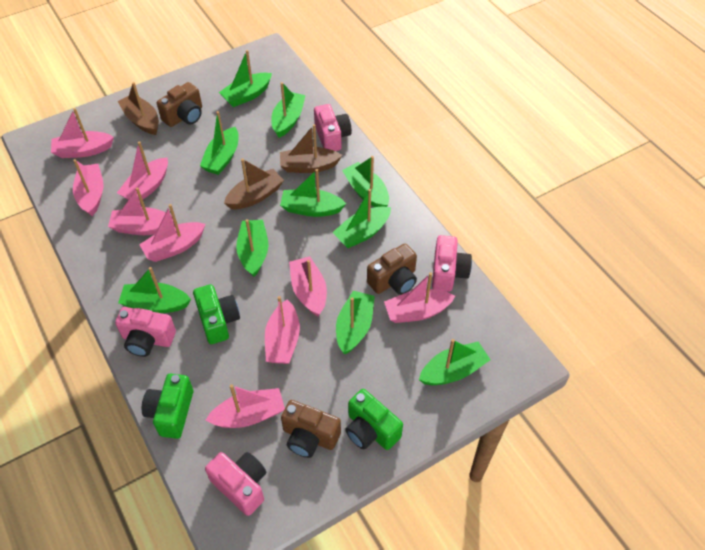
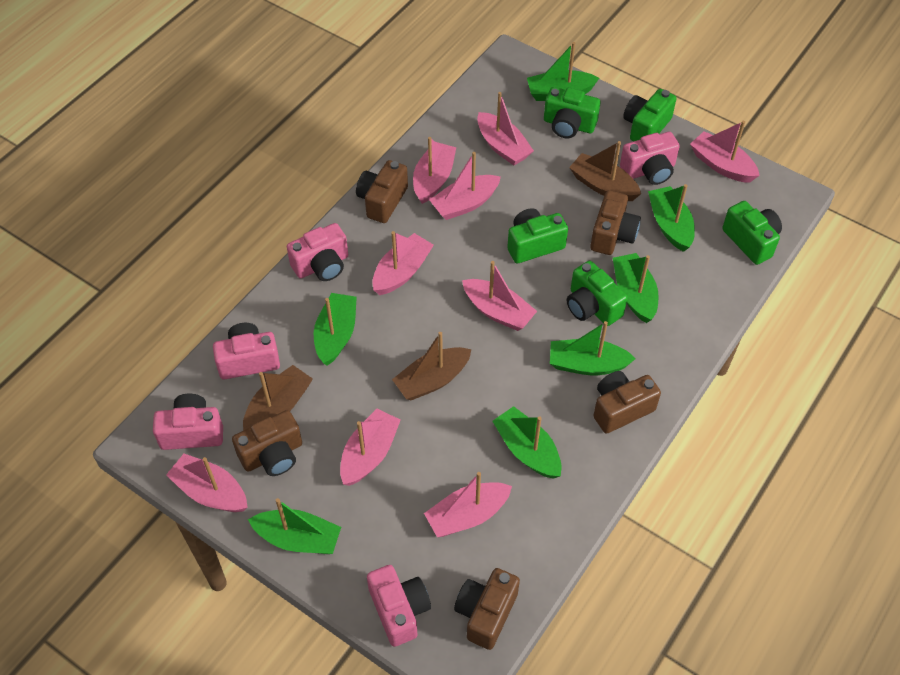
brown camera: [157,82,202,127] [281,400,341,458] [367,244,417,295] = 3 -> [232,410,302,476] [356,160,408,223] [454,568,520,650] [590,190,641,255] [593,371,661,434] = 5
green boat: [118,267,191,313] [200,111,238,175] [219,50,272,107] [236,219,268,277] [271,82,306,138] [280,169,346,217] [332,189,391,248] [336,291,375,354] [342,156,389,207] [419,339,490,385] = 10 -> [248,498,341,554] [314,293,357,366] [492,406,562,479] [527,42,599,101] [550,321,636,375] [613,253,659,323] [648,184,695,252] = 7
green camera: [142,374,193,439] [193,284,240,344] [345,389,403,450] = 3 -> [507,208,568,263] [544,87,601,138] [567,261,628,326] [623,89,677,141] [722,201,782,265] = 5
pink camera: [115,307,176,357] [205,452,266,516] [314,104,352,151] [432,235,472,292] = 4 -> [153,394,223,450] [213,323,280,379] [287,223,348,281] [367,565,431,647] [620,132,680,185] = 5

